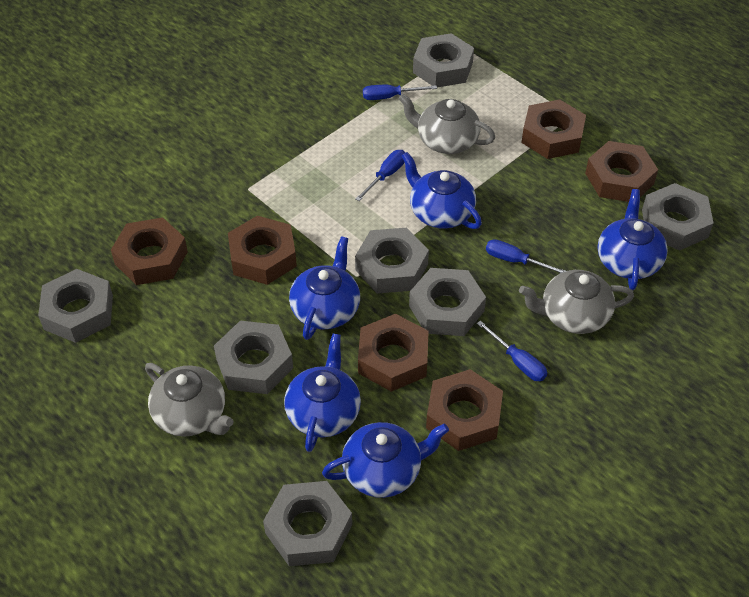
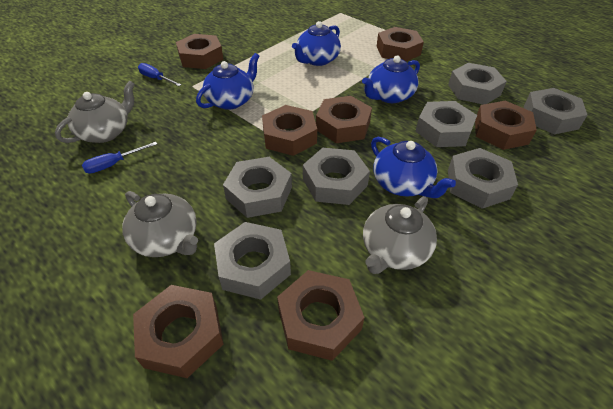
blue screwdriver: [356,150,406,201] [363,85,437,100] [477,321,547,381] [486,239,566,273] = 4 -> [82,142,157,174] [138,63,182,86] = 2
blue teapot: [284,334,361,452] [289,236,360,340] [322,422,449,498] [402,152,482,229] [598,189,668,290] = 5 -> [196,53,260,110] [292,21,341,66] [362,56,420,103] [371,137,456,198] = 4
brown nut: [111,217,188,285] [228,216,297,285] [358,314,429,392] [426,369,503,451] [521,99,586,159] [585,141,658,202] = 6 -> [133,285,224,378] [176,34,224,69] [262,105,317,156] [277,270,365,361] [316,96,372,143] [377,27,424,61] [475,101,537,150] = 7

